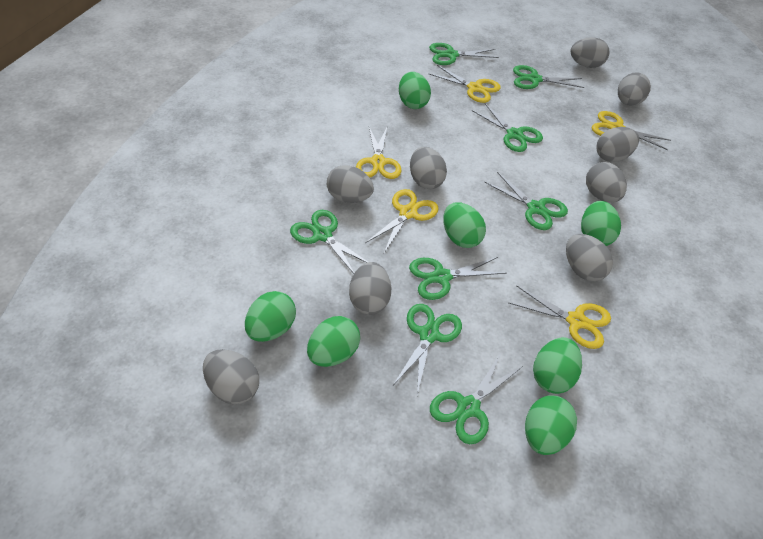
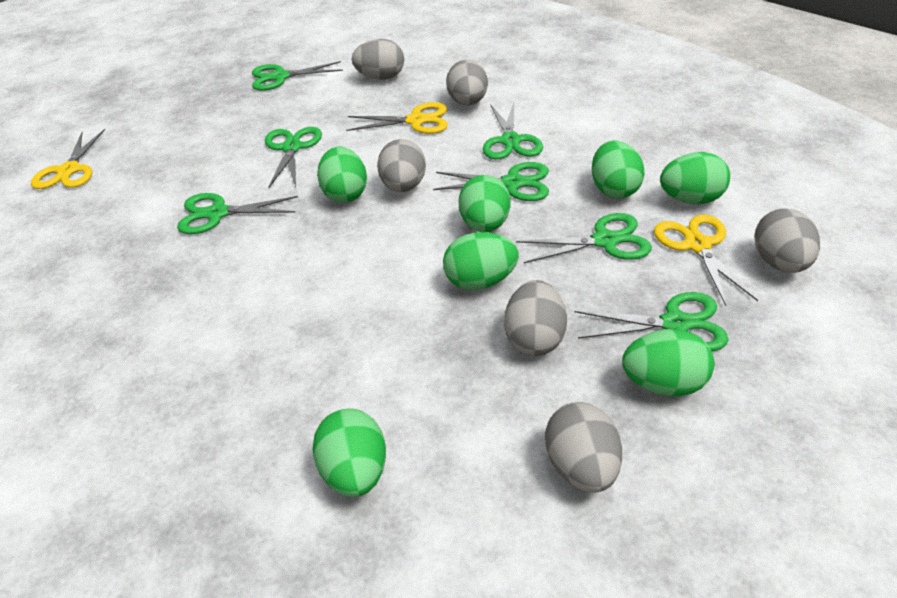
green scissors: [290,210,368,274] [393,304,462,395] [409,257,507,300] [429,43,499,65] [430,352,523,444] [472,104,543,152] [484,172,568,230] [513,65,584,89] = 8 -> [177,193,298,234] [252,61,343,91] [265,127,322,188] [433,162,549,201] [483,103,543,160] [516,213,652,263] [574,292,729,351] = 7
grey egg: [203,349,259,404] [327,165,374,203] [349,262,391,315] [410,147,447,189] [566,234,613,281] [570,37,609,68] [586,162,627,202] [596,127,639,162] [618,72,651,106] = 9 -> [351,39,404,80] [377,139,426,192] [446,60,488,105] [504,280,567,356] [545,402,622,493] [754,208,820,273] = 6
yellow scissors: [356,125,401,179] [365,189,439,253] [428,65,501,103] [509,285,611,349] [592,111,671,150] = 5 -> [31,129,105,189] [346,102,448,134] [654,214,758,306] = 3

